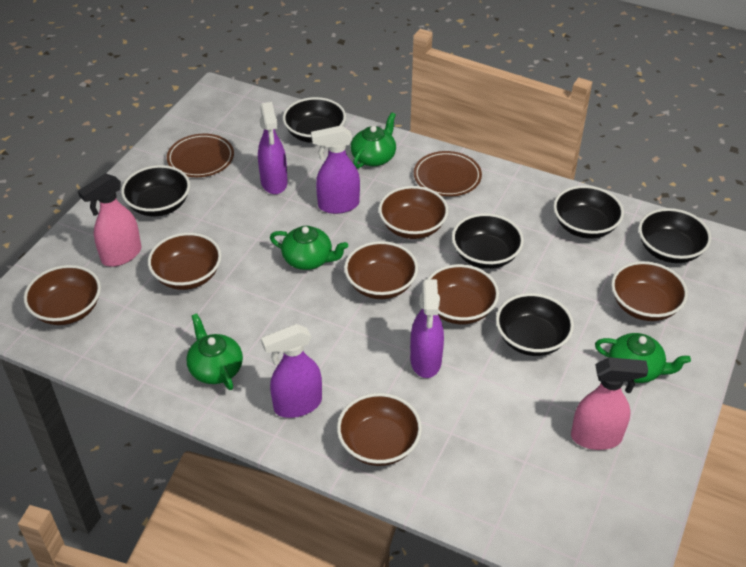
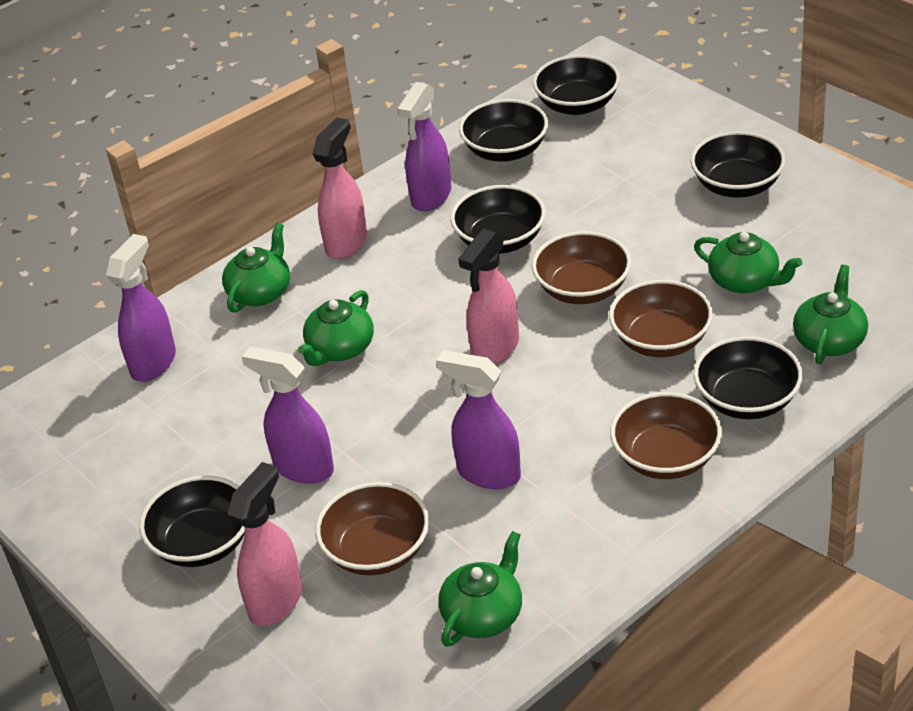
brown bowl: [24,265,101,325] [148,233,222,290] [337,393,422,466] [344,241,418,299] [378,186,448,239] [427,264,499,324] [611,261,688,321] = 7 -> [315,482,429,576] [532,231,631,304] [609,280,713,357] [610,392,722,479] = 4
brown plate: [167,134,234,177] [414,151,482,196] = 2 -> none = 0
green teapot: [186,313,243,390] [270,226,348,270] [351,112,396,169] [595,333,691,383] = 4 -> [222,223,290,313] [298,290,373,366] [438,531,522,647] [694,232,802,293] [793,265,868,364] = 5
pink spray bottle: [78,173,141,267] [571,357,648,450] = 2 -> [227,462,302,626] [313,117,367,259] [458,229,519,364] = 3

